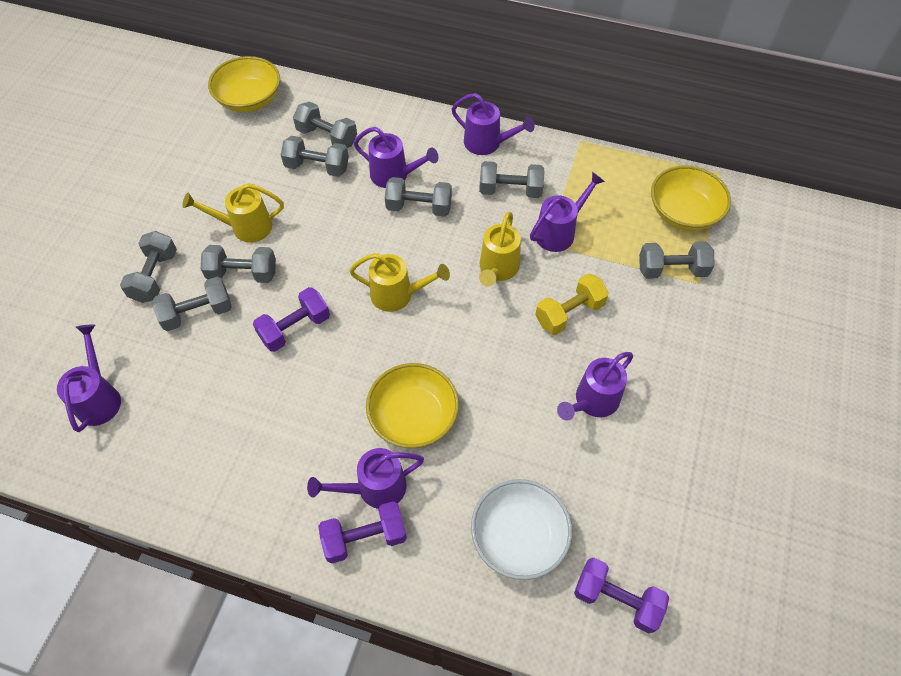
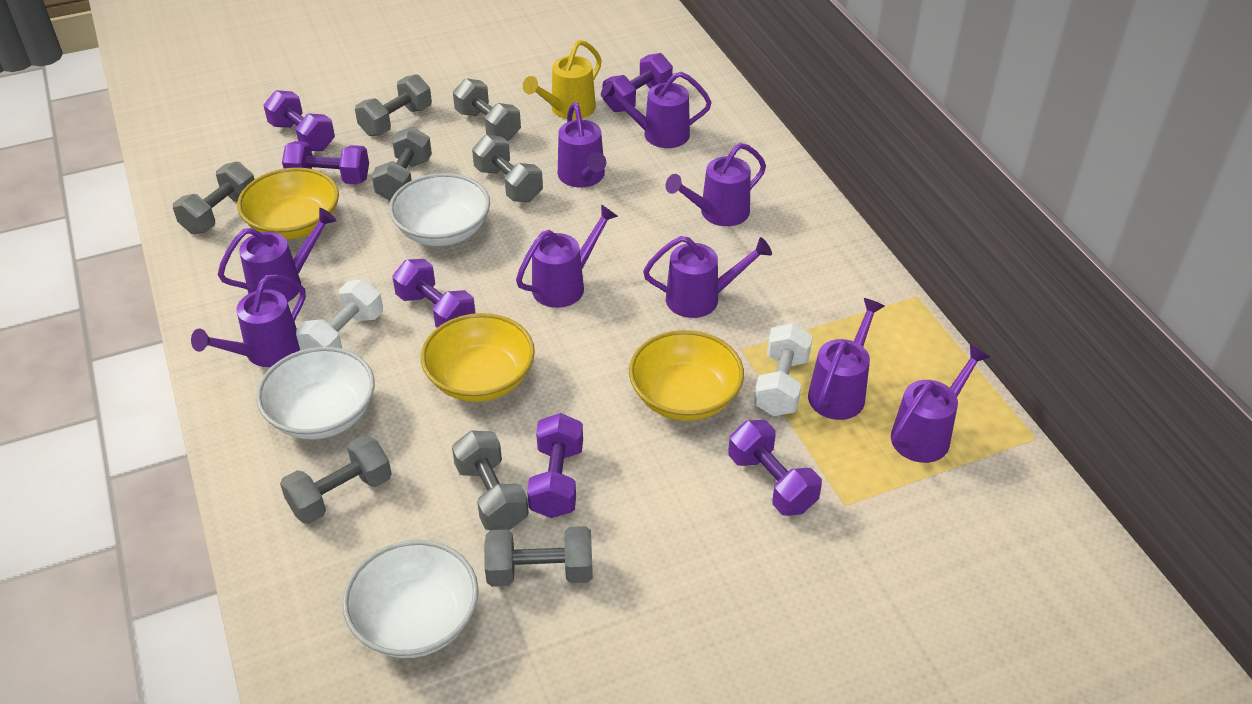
purple dumbbell: [253,287,330,352] [318,501,407,563] [574,558,669,633] = 3 -> [263,90,335,151] [282,141,369,184] [393,259,476,328] [527,413,583,518] [602,53,673,112] [728,420,822,516] = 6
purple watering can: [57,324,121,432] [307,448,424,509] [354,127,438,188] [452,93,535,155] [530,172,605,252] [557,352,633,421] = 6 -> [191,274,306,367] [218,208,337,302] [516,204,618,308] [558,102,606,188] [601,72,711,148] [643,236,772,318] [666,143,766,226] [808,298,885,420] [891,344,990,463] = 9
white bowl: [471,479,572,580] = 1 -> [256,347,375,440] [342,540,479,658] [389,173,490,246] = 3
white dumbbell: none = 0 -> [296,279,383,350] [754,323,813,416] = 2
yellow dumbbell: [535,274,609,335] = 1 -> none = 0
yellow watering can: [182,183,284,242] [349,253,450,312] [479,212,521,287] = 3 -> [523,40,602,120] = 1

